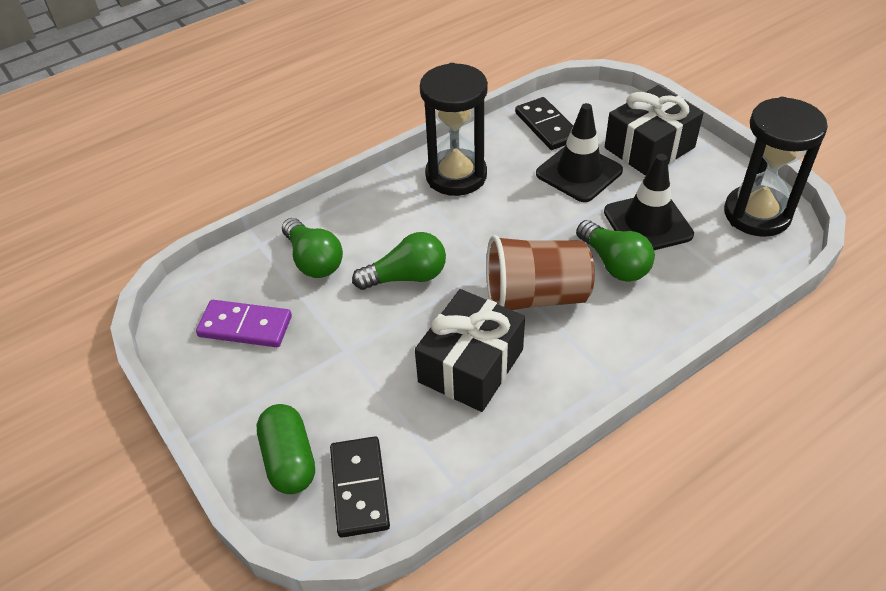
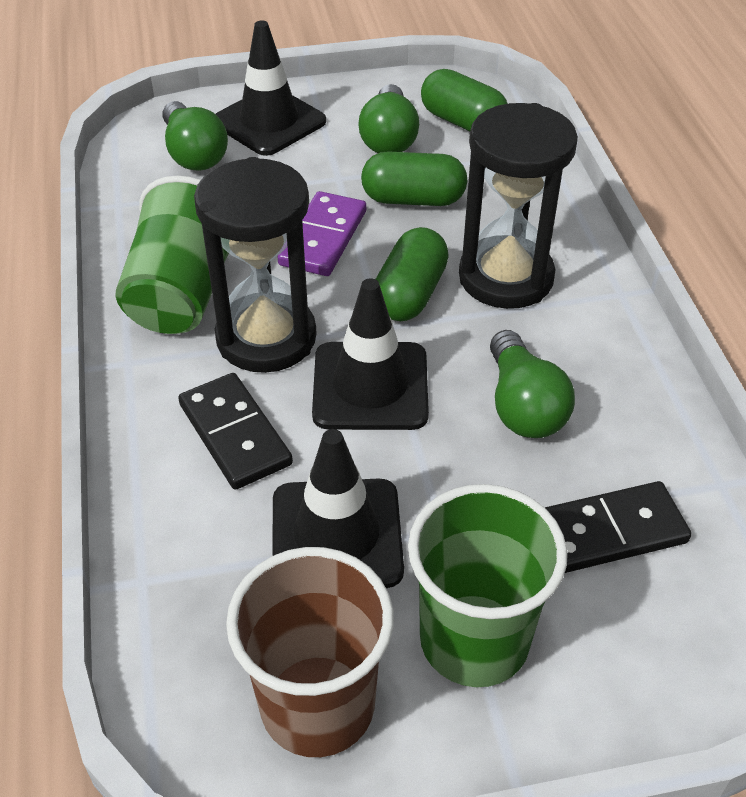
black gift: [415,289,525,412] [605,85,704,176] = 2 -> none = 0
black traffic cone: [536,103,623,202] [604,154,694,250] = 2 -> [216,20,326,156] [272,429,404,588] [312,278,429,430] = 3
green capsule: [257,404,315,494] = 1 -> [361,152,467,206] [375,227,449,321] [421,69,507,131] = 3
green cup: none = 0 -> [116,176,229,334] [408,484,567,687] = 2

